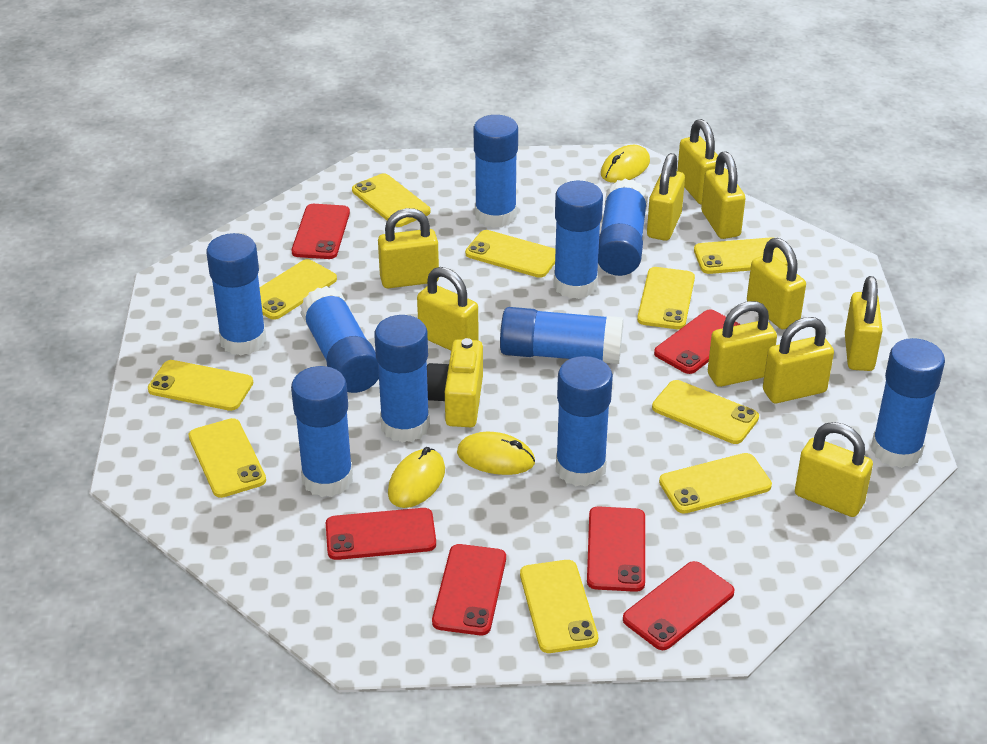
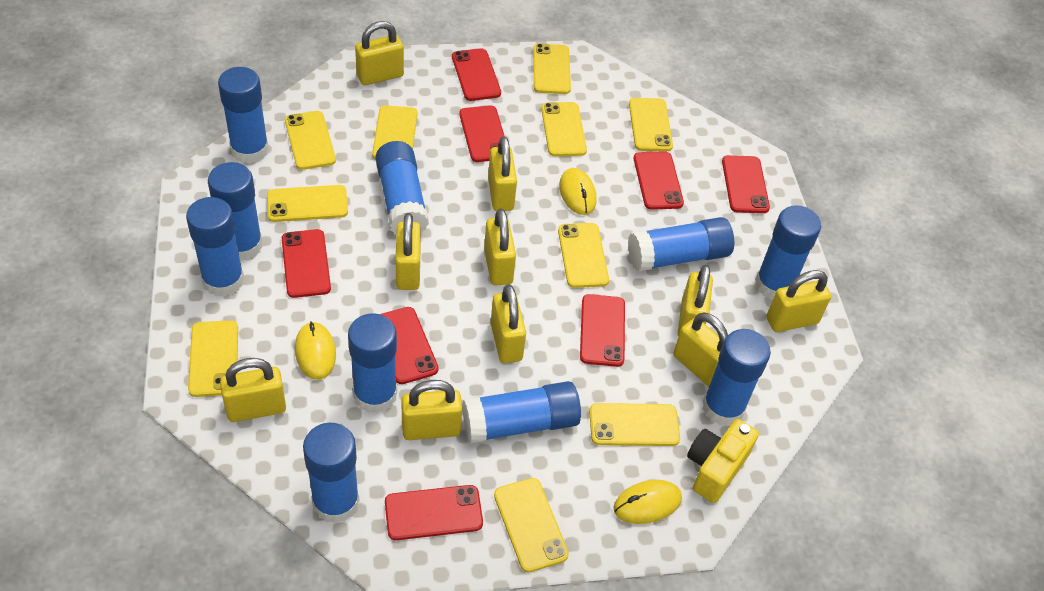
red phone: [292,204,350,259] [326,508,436,560] [432,544,506,635] [587,506,645,592] [623,561,735,650] [654,310,741,374] = 6 -> [282,229,331,298] [380,307,439,384] [385,485,483,540] [452,48,501,101] [459,105,504,162] [580,294,625,367] [634,151,684,210] [722,155,770,213] = 8

